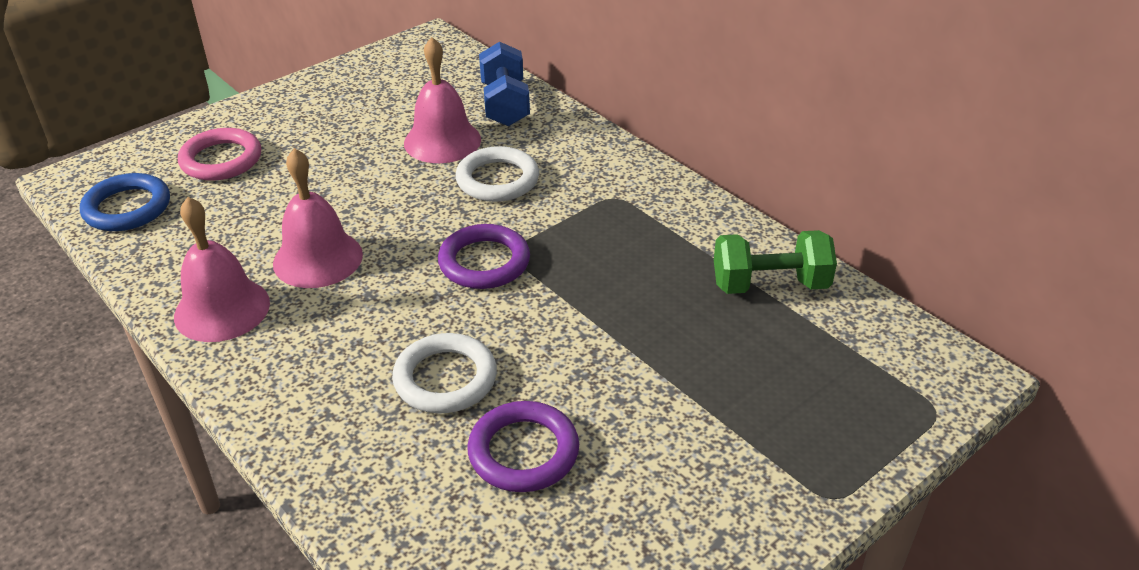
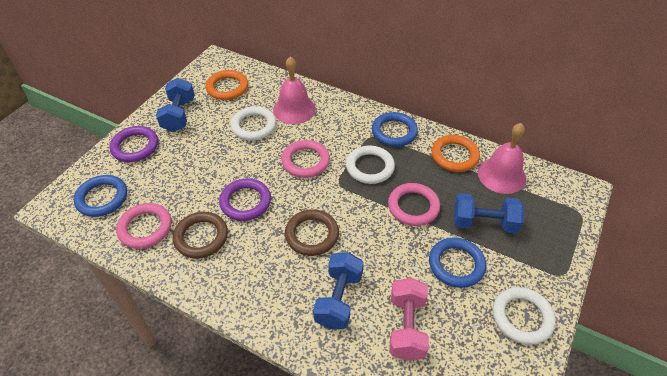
blue dumbbell: [479,42,530,126] = 1 -> [156,78,195,132] [313,252,364,329] [453,193,524,233] = 3
blue ring: [80,173,170,231] = 1 -> [74,175,127,217] [372,112,418,147] [429,237,486,288] = 3
brown ring: none = 0 -> [173,212,228,258] [285,209,339,256] = 2
green dumbbell: [714,230,837,294] = 1 -> none = 0
orange ring: none = 0 -> [206,70,248,100] [431,135,480,172] = 2
pink bell: [174,197,270,342] [273,148,363,288] [404,37,481,163] = 3 -> [273,56,316,124] [478,123,526,194] = 2
pink dumbbell: none = 0 -> [389,278,429,361] = 1
pink ring: [178,128,261,181] = 1 -> [116,203,172,249] [281,140,330,178] [388,183,440,226] = 3
white ring: [392,333,497,413] [455,146,539,202] = 2 -> [231,106,276,140] [346,146,395,184] [493,287,556,345] = 3

